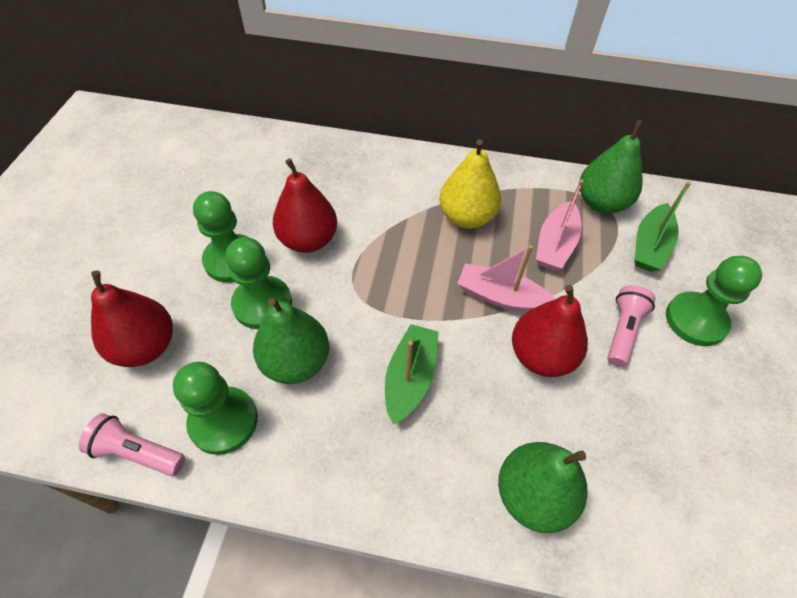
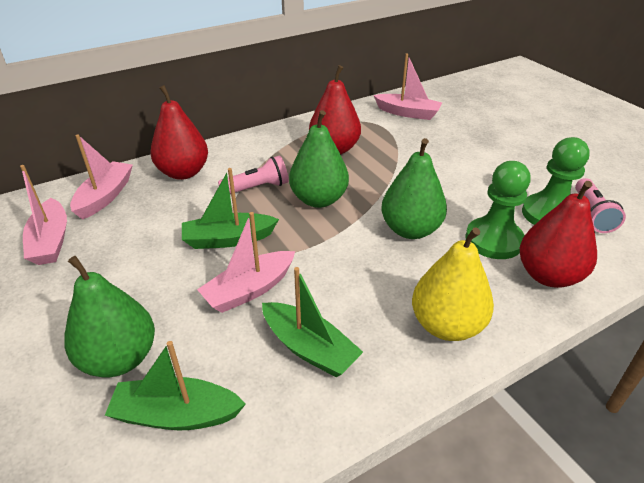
green boat: [385,324,439,424] [635,181,691,272] = 2 -> [105,341,246,430] [182,168,279,249] [262,267,363,377] = 3
green pawn: [173,362,258,455] [193,191,250,283] [225,237,292,329] [666,256,762,346] = 4 -> [465,161,531,259] [522,137,590,225] = 2
pink boat: [457,245,555,312] [536,179,584,271] = 2 -> [20,165,67,265] [70,134,133,220] [197,212,295,313] [374,54,442,120] = 4

